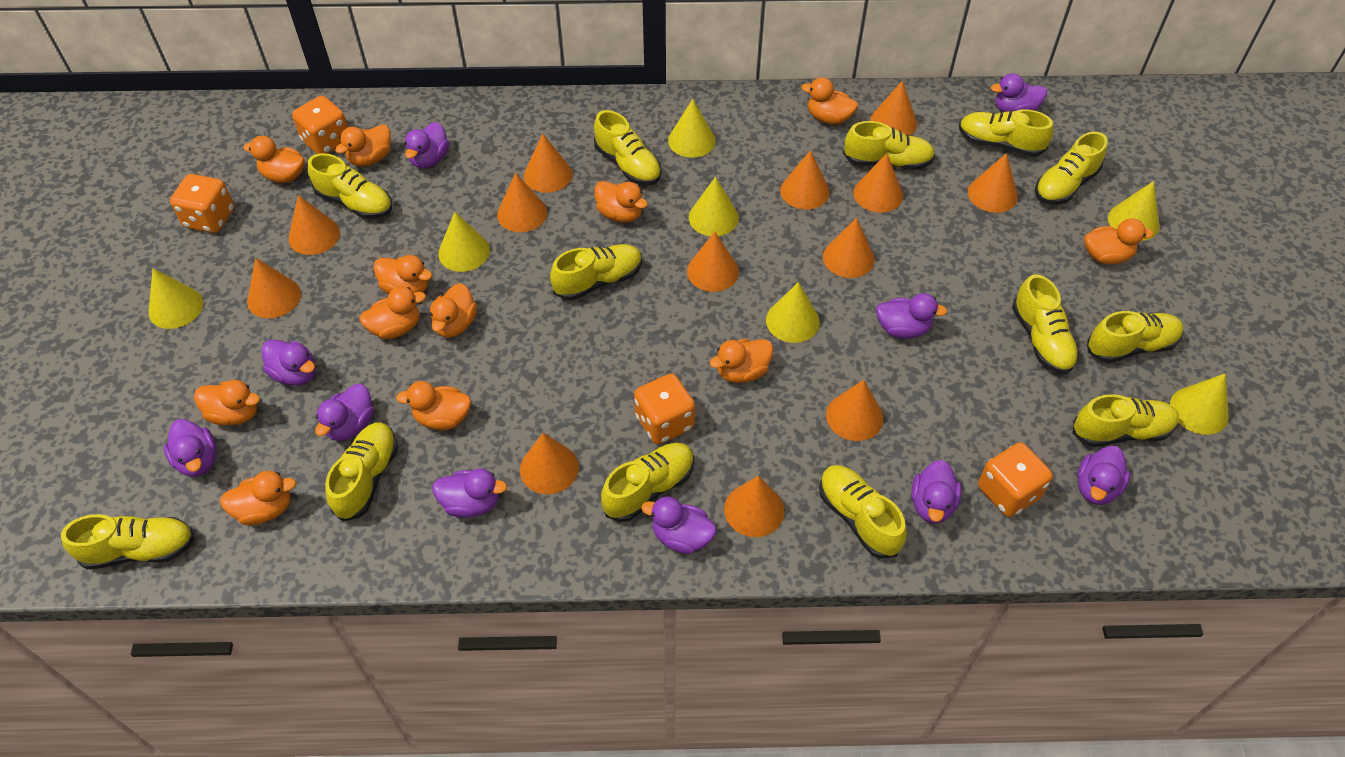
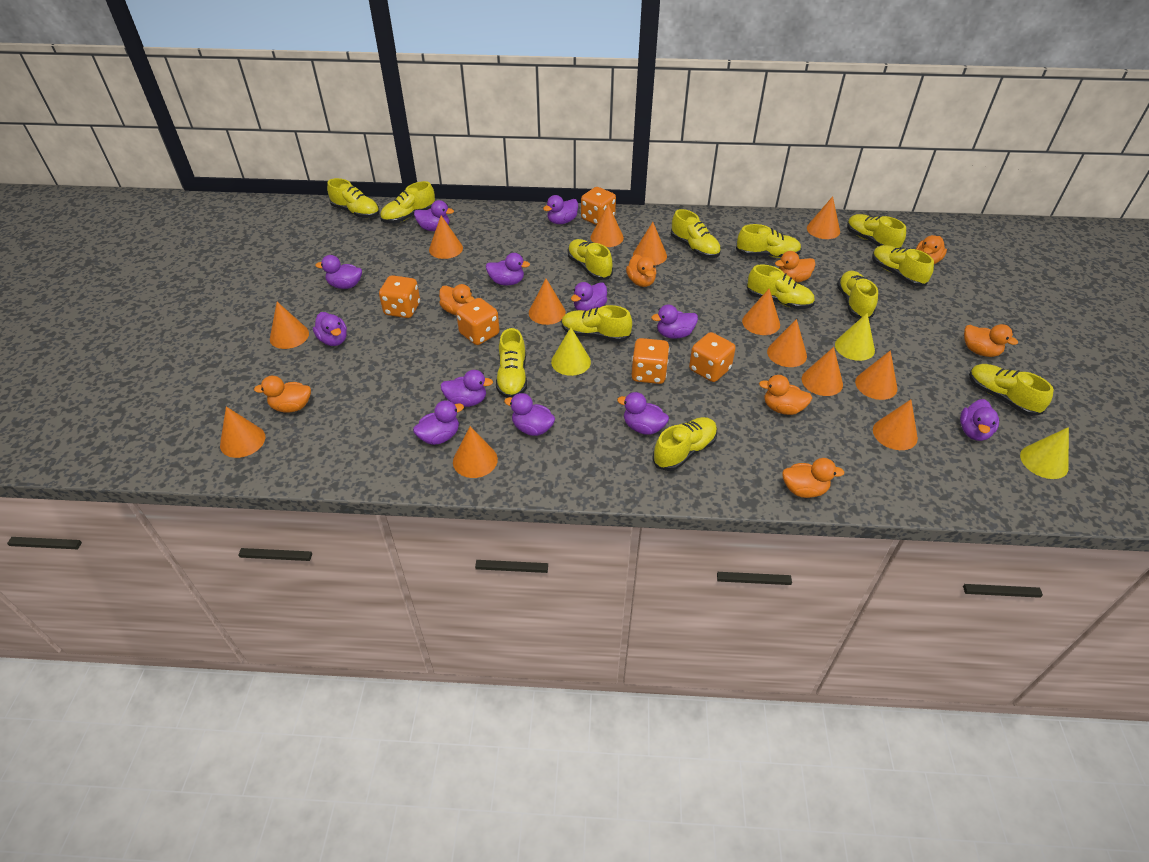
orange dice: [170,174,234,233] [292,96,348,154] [634,374,695,444] [978,442,1053,517] = 4 -> [379,275,420,318] [456,298,499,345] [581,187,616,225] [632,338,670,384] [689,332,736,382] = 5
orange duck: [194,380,260,425] [220,471,296,525] [243,136,305,183] [335,124,391,167] [359,287,426,339] [373,255,432,294] [396,381,471,430] [430,283,477,338] [594,181,648,223] [709,339,773,383] [801,77,858,124] [1084,218,1154,265] = 12 -> [254,376,311,412] [439,284,474,315] [626,254,656,287] [759,375,812,415] [775,251,816,283] [782,458,844,498] [916,235,947,264] [964,324,1018,357] = 8
purple duck: [164,419,216,477] [262,339,316,386] [315,384,374,441] [404,122,449,168] [432,469,507,518] [641,496,717,554] [876,293,948,339] [911,460,962,523] [991,73,1047,112] [1077,446,1131,505] = 10 -> [313,312,347,346] [316,255,362,289] [413,400,464,445] [414,200,454,231] [440,370,493,407] [486,253,530,285] [504,393,555,436] [543,195,578,224] [571,282,607,311] [617,392,669,435] [651,305,698,339] [960,399,999,441] = 12
yellow cone: [148,268,203,329] [438,212,490,272] [668,99,716,158] [689,177,739,236] [766,282,820,343] [1108,181,1159,241] [1170,373,1229,435] = 7 -> [551,328,591,376] [835,313,875,361] [1020,427,1069,479] = 3

